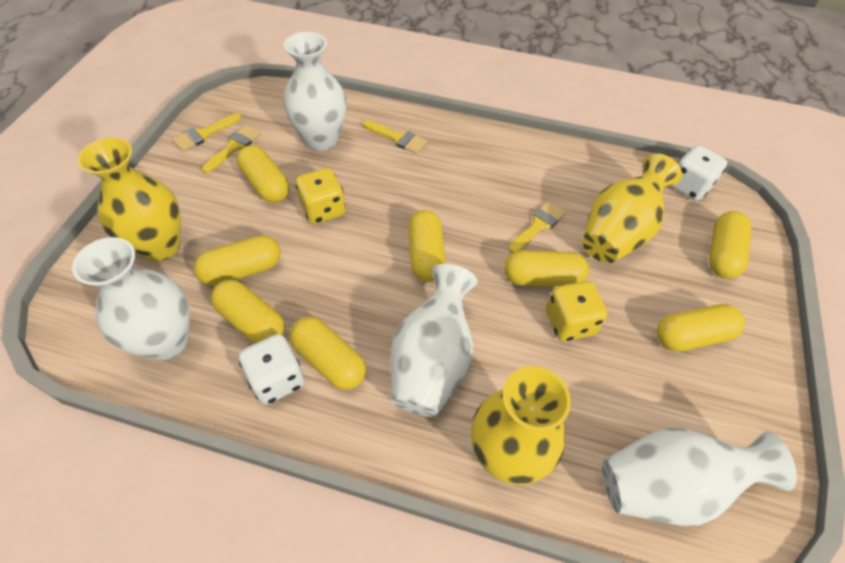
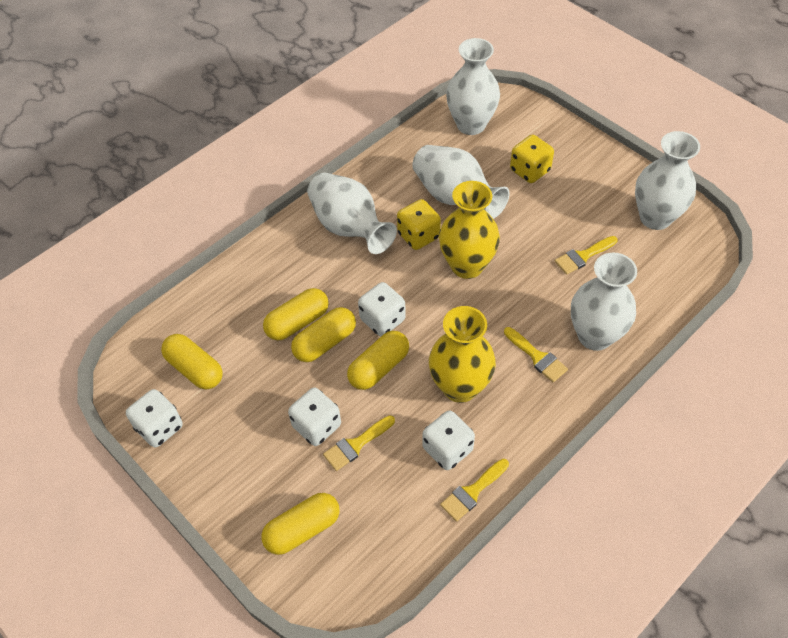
white dice: [239,334,304,405] [671,145,727,201] = 2 -> [126,389,183,448] [288,388,341,446] [358,282,406,336] [423,411,475,470] = 4
white vase: [72,237,190,360] [284,32,346,151] [391,264,478,417] [602,428,797,526] = 4 -> [307,173,397,254] [412,145,510,219] [446,38,500,135] [571,253,637,351] [635,131,700,230] = 5
yellow capsule: [194,235,281,286] [211,280,285,344] [237,145,289,203] [289,316,366,390] [408,210,446,282] [504,250,589,287] [656,304,745,351] [709,211,752,279] = 8 -> [161,334,223,390] [261,493,340,555] [263,288,329,340] [291,307,356,362] [347,331,409,390] = 5
yellow vase: [77,137,181,261] [471,366,571,485] [582,153,682,263] = 3 -> [429,306,496,403] [439,181,500,279] = 2

